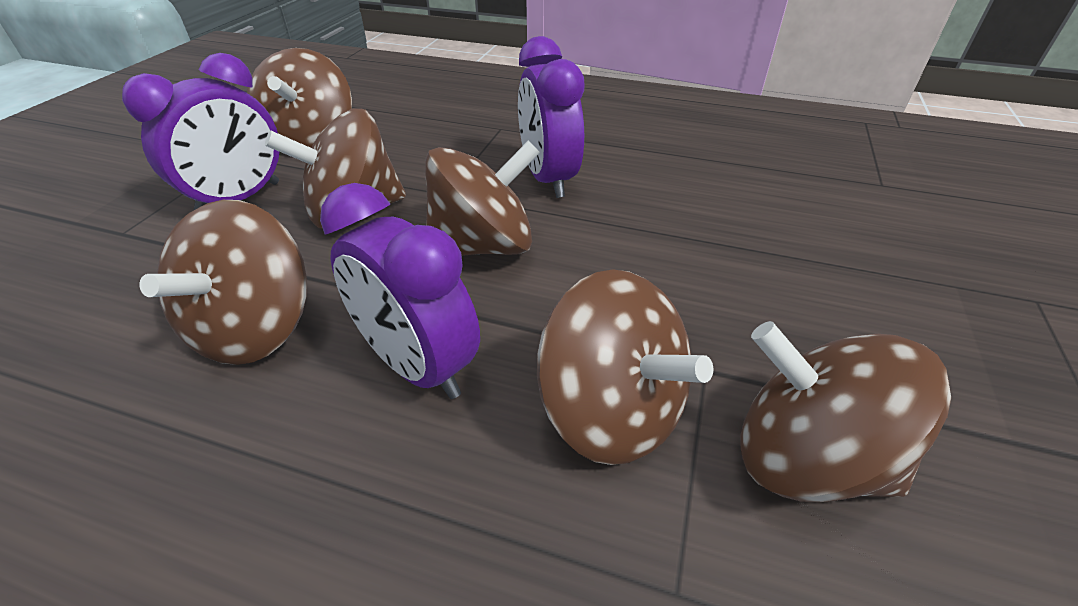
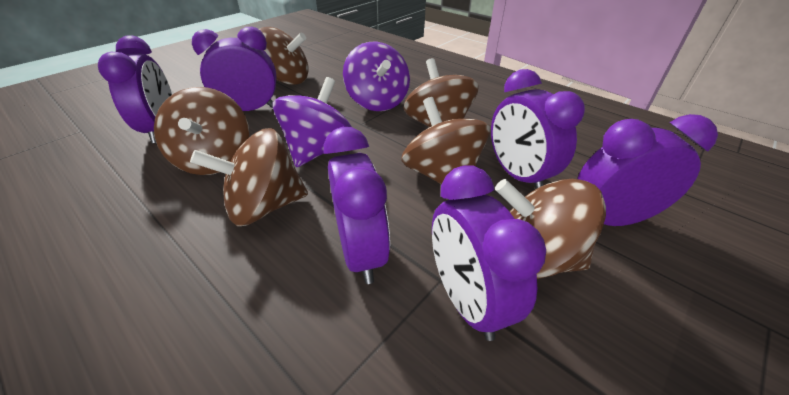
purple clock: [122,53,279,210] [320,183,480,399] [518,36,585,198] = 3 -> [98,35,172,143] [192,27,277,111] [323,127,390,284] [432,165,546,341] [491,69,585,189] [577,114,718,226] = 6
purple spinning top: none = 0 -> [273,77,352,167] [343,42,410,111] = 2

